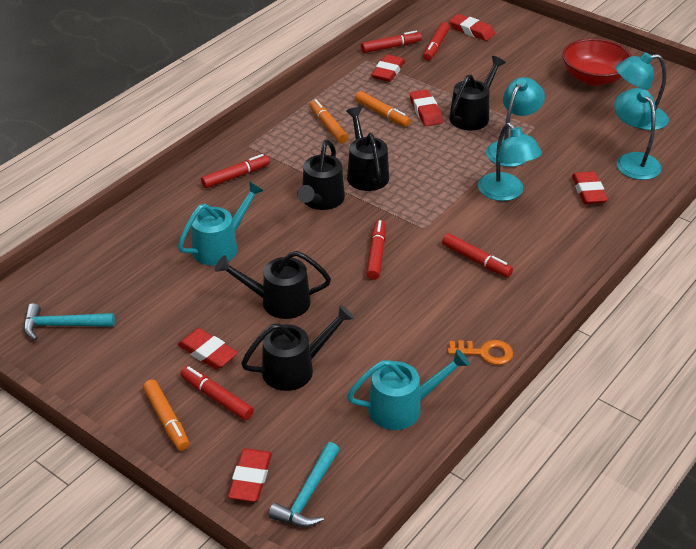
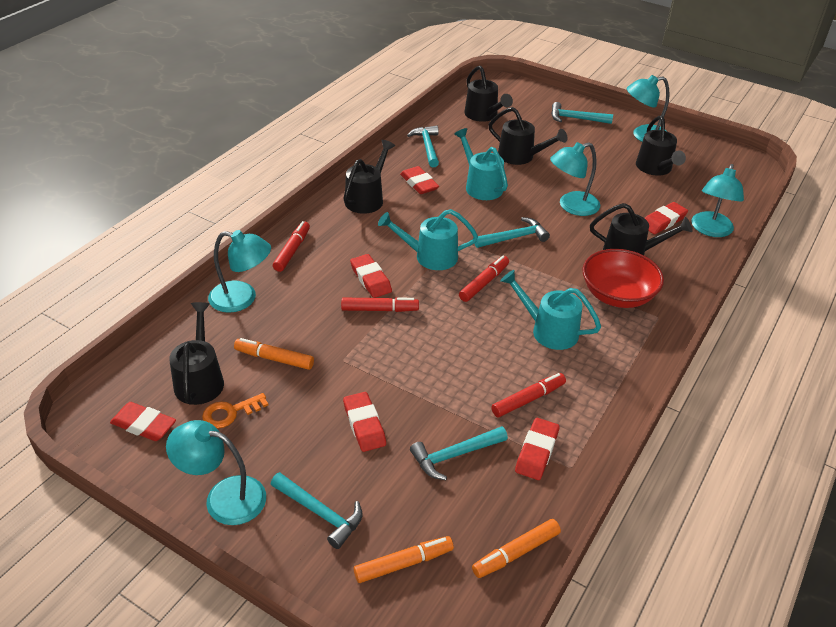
black watering can: [215,251,331,319] [241,305,354,391] [297,139,345,210] [346,107,389,191] [449,56,506,131] = 5 -> [169,302,224,405] [343,140,395,214] [464,66,513,122] [488,107,568,165] [590,203,692,255] [636,116,686,176] = 6
red marker: [180,366,254,420] [201,154,270,188] [361,30,422,53] [366,220,386,280] [423,22,450,61] [442,233,513,277] = 6 -> [273,221,310,272] [341,298,419,312] [459,256,509,302] [492,373,566,418] = 4
turquoise hammer: [24,303,115,340] [268,442,340,527] = 2 -> [271,472,362,549] [407,126,439,167] [410,426,508,480] [474,217,550,248] [551,102,613,124] = 5
turquoise lamp: [478,123,542,201] [486,77,545,167] [614,88,662,180] [616,52,669,130] = 4 -> [166,420,266,525] [208,230,271,313] [550,142,600,216] [626,75,670,142] [691,164,744,237] = 5
turquoise watering can: [178,181,264,265] [347,349,470,430] = 2 -> [378,209,478,270] [454,128,508,200] [500,270,601,350] = 3

